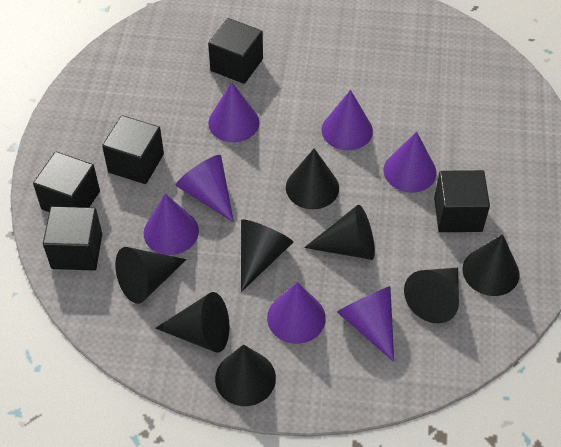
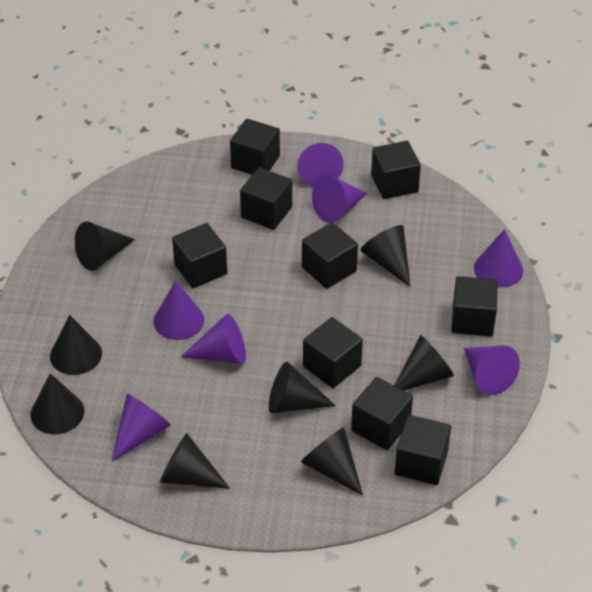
black cube: [33,152,100,212] [43,206,102,271] [102,115,164,184] [208,18,263,84] [434,170,490,232] = 5 -> [172,223,227,288] [230,118,280,175] [240,167,292,230] [302,222,358,289] [303,317,363,388] [351,377,413,450] [371,141,421,199] [395,415,451,485] [451,276,498,337] = 9

